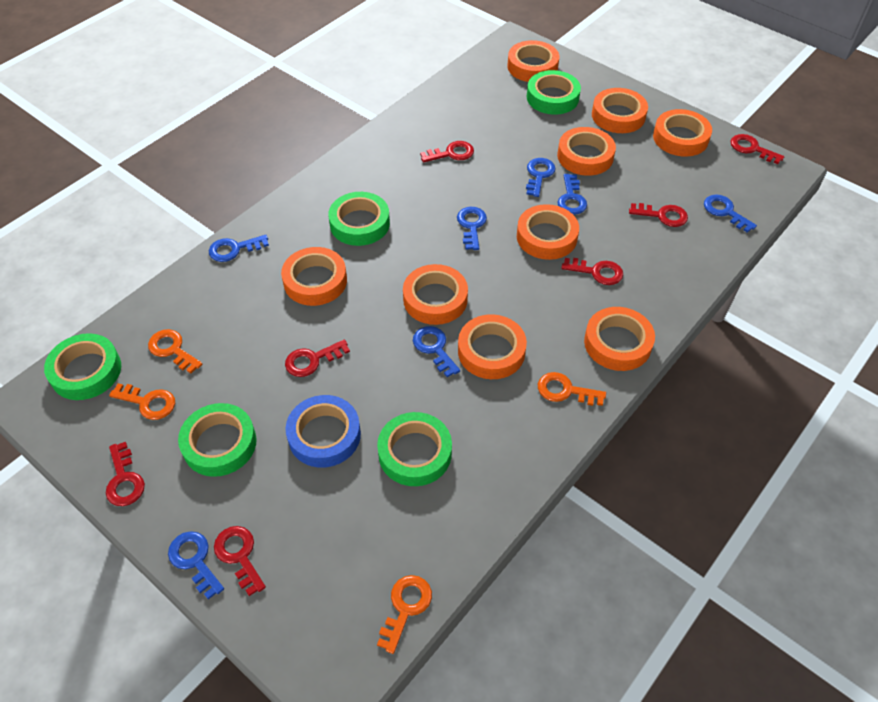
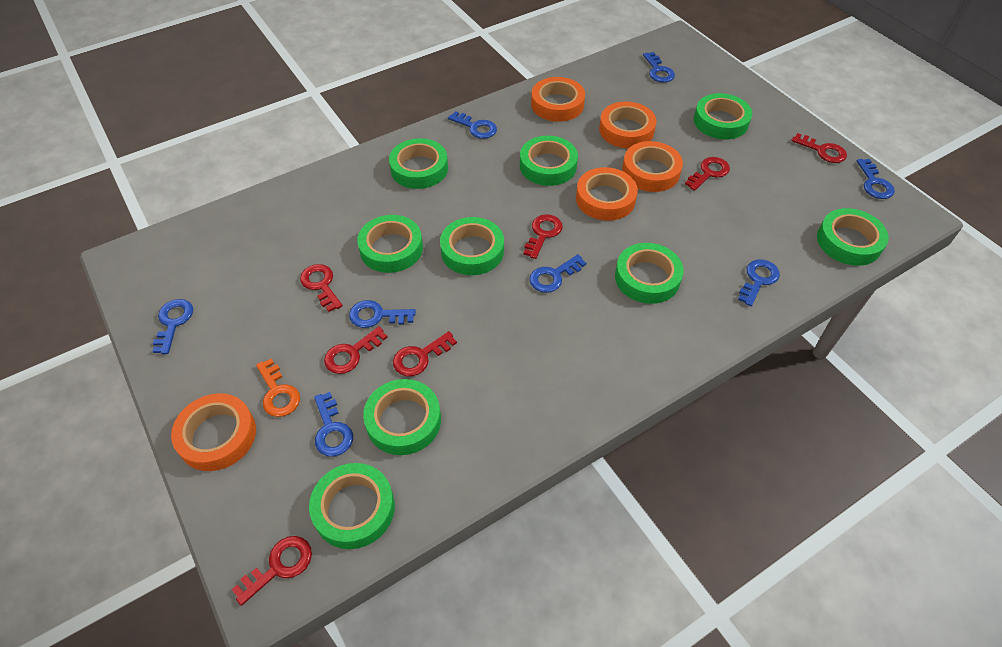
blue key: [168,531,224,600] [209,235,269,262] [413,326,460,377] [457,207,487,250] [526,158,556,197] [557,174,587,215] [704,194,757,233] = 7 -> [152,299,193,354] [314,392,353,457] [349,300,416,328] [448,111,497,139] [529,254,586,293] [643,52,675,83] [738,259,780,306] [857,159,895,199] = 8
blue tape: [286,395,361,467] = 1 -> none = 0
green tape: [44,333,121,400] [178,403,257,477] [328,192,390,246] [377,412,452,486] [527,70,581,115] = 5 -> [309,463,395,549] [357,215,423,273] [363,379,441,455] [389,138,448,189] [440,217,504,275] [520,136,578,186] [615,243,684,304] [694,93,752,139] [817,208,889,266] = 9
orange key: [109,383,175,420] [148,329,203,374] [377,575,432,654] [538,372,606,406] = 4 -> [256,359,300,417] = 1
orange tape: [281,247,347,306] [403,264,468,325] [458,314,527,379] [507,40,559,82] [517,204,579,260] [557,127,616,176] [584,307,655,371] [592,88,648,133] [653,109,712,157] = 9 -> [171,393,256,471] [531,77,585,122] [576,167,638,221] [599,102,656,149] [622,141,683,192] = 5

